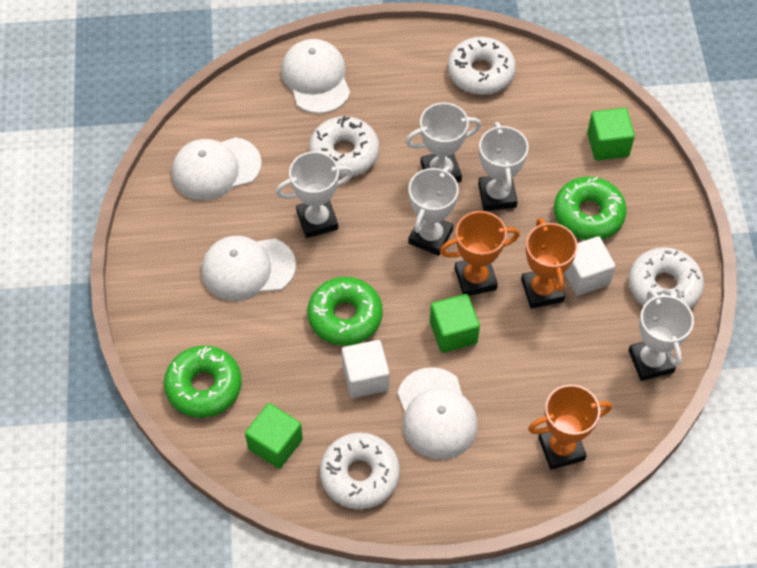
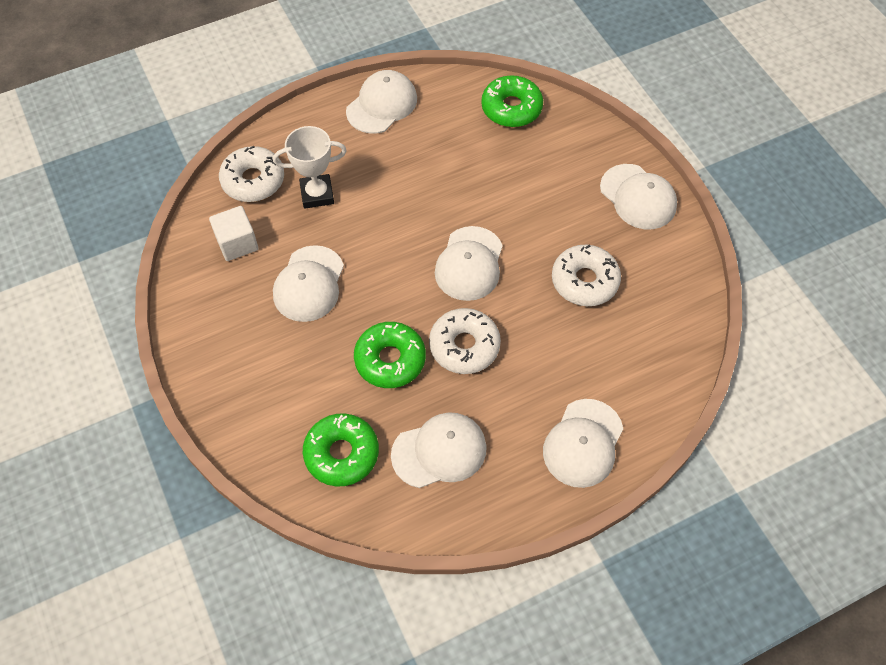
green cube: [245,403,303,469] [430,294,480,353] [587,108,635,160] = 3 -> none = 0
orange trophy: [440,211,520,296] [521,218,578,309] [528,385,612,470] = 3 -> none = 0
white cap: [172,137,262,200] [201,236,296,301] [281,39,350,114] [398,367,478,460] = 4 -> [273,245,344,322] [346,70,417,134] [391,412,486,488] [435,226,503,301] [543,399,623,488] [600,164,677,229] = 6
white cube: [342,340,389,398] [564,236,615,296] = 2 -> [209,206,259,261] = 1
white donut: [309,116,379,178] [320,433,400,509] [448,37,516,95] [629,247,704,309] = 4 -> [219,145,284,202] [429,308,501,374] [552,245,621,306] = 3
white trophy: [276,151,353,238] [405,103,481,183] [408,166,459,256] [478,122,529,211] [629,289,694,381] = 5 -> [273,126,347,209] = 1

